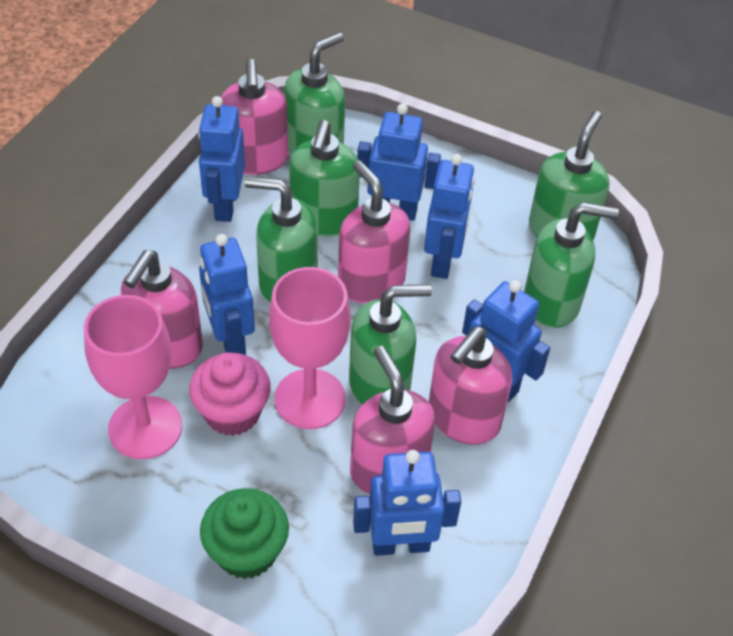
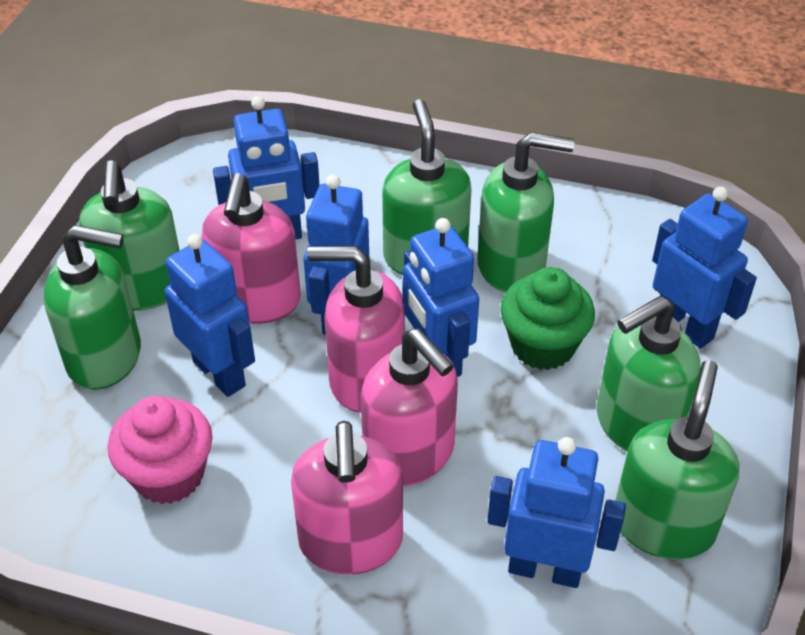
pink goblet: [84,295,182,459] [269,267,351,429] = 2 -> none = 0
pink soap dispenser: [121,250,203,369] [221,59,288,175] [338,160,411,303] [350,346,435,495] [429,326,512,445] = 5 -> [202,173,300,324] [291,421,403,575] [307,246,405,413] [361,329,458,486] = 4

